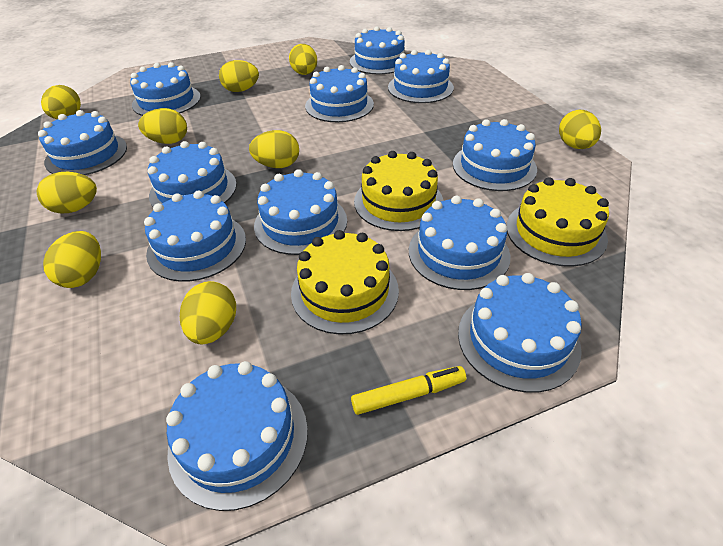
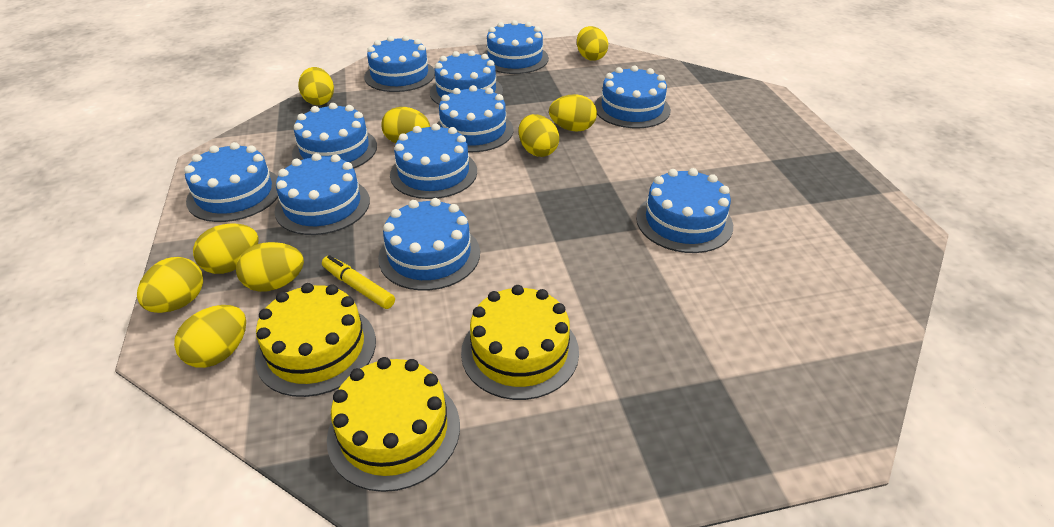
blue cake: [38,110,127,175] [130,62,201,116] [144,191,246,282] [148,141,237,207] [166,361,308,511] [254,169,347,255] [305,65,374,122] [350,26,405,74] [388,50,454,103] [409,196,510,290] [453,119,537,191] [458,273,582,393] = 12 -> [184,142,278,222] [275,153,370,235] [292,103,377,168] [364,36,435,92] [378,198,480,291] [390,123,477,199] [430,50,503,105] [437,85,513,152] [483,20,549,74] [595,65,671,128] [636,168,733,253] = 11

